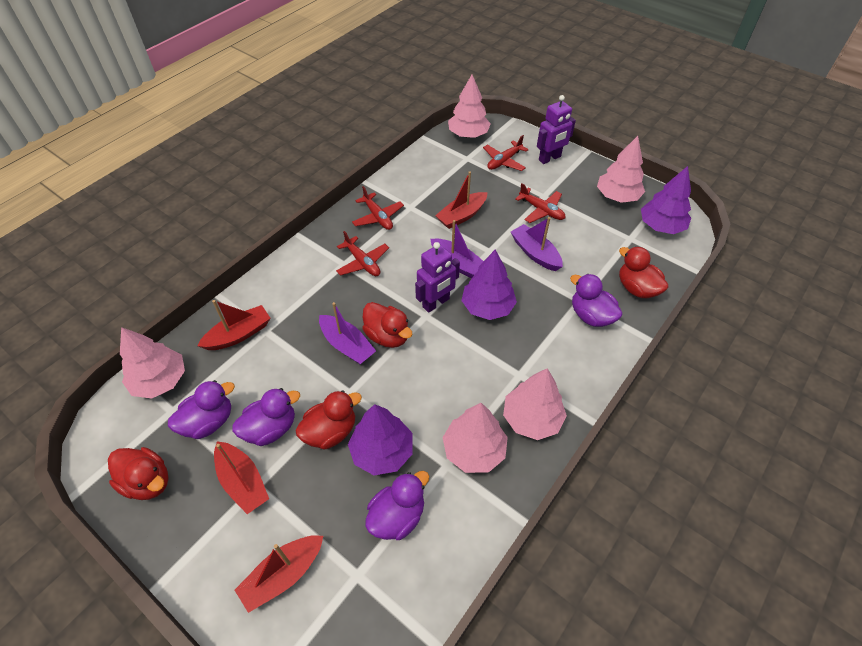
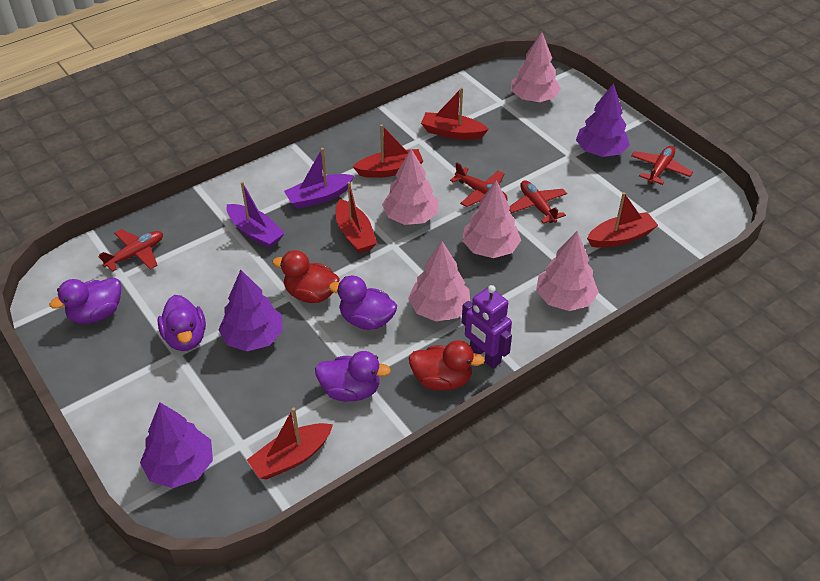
purple boat: [319,302,376,364] [430,220,484,278] [511,217,563,271] = 3 -> [226,181,285,248] [284,148,354,209] = 2
purple robot: [415,242,460,313] [537,95,576,164] = 2 -> [462,285,512,369] = 1
red boat: [197,300,270,350] [214,441,269,514] [235,535,323,613] [435,171,487,229] = 4 -> [247,407,333,479] [336,182,377,253] [353,124,423,178] [421,87,489,140] [587,192,658,248] = 5
red duck: [108,447,169,500] [296,390,362,450] [362,302,412,348] [619,246,669,298] = 4 -> [272,250,340,303] [409,340,485,390] = 2

